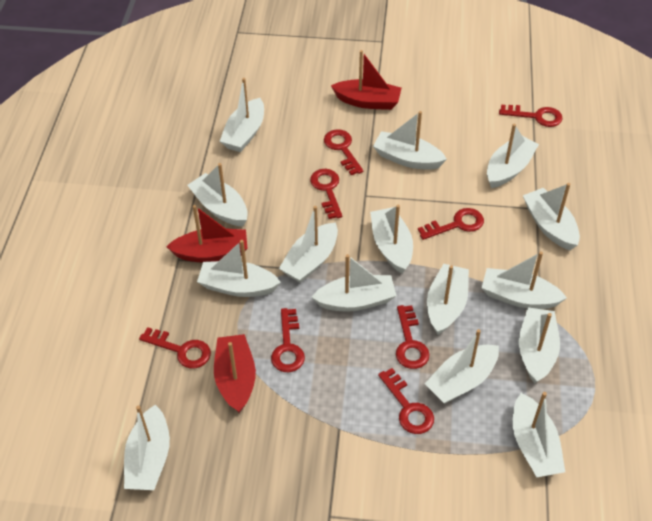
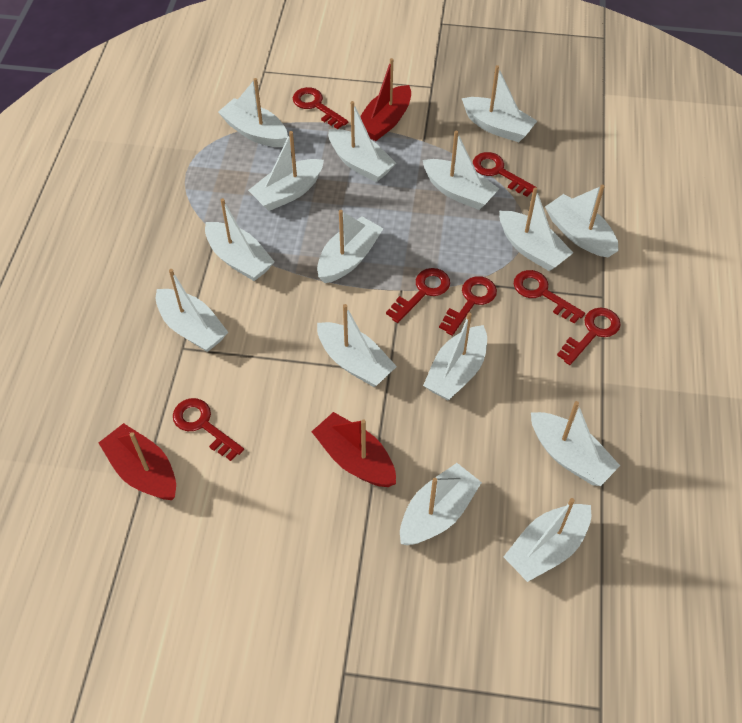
red key: [139,327,211,368] [271,308,305,372] [310,169,342,219] [324,129,364,175] [378,368,434,434] [396,305,430,369] [418,208,484,240] [499,104,563,127] = 8 -> [173,398,244,461] [293,87,348,129] [386,268,450,323] [439,276,497,336] [473,152,537,197] [514,270,585,324] [557,308,621,365] = 7

